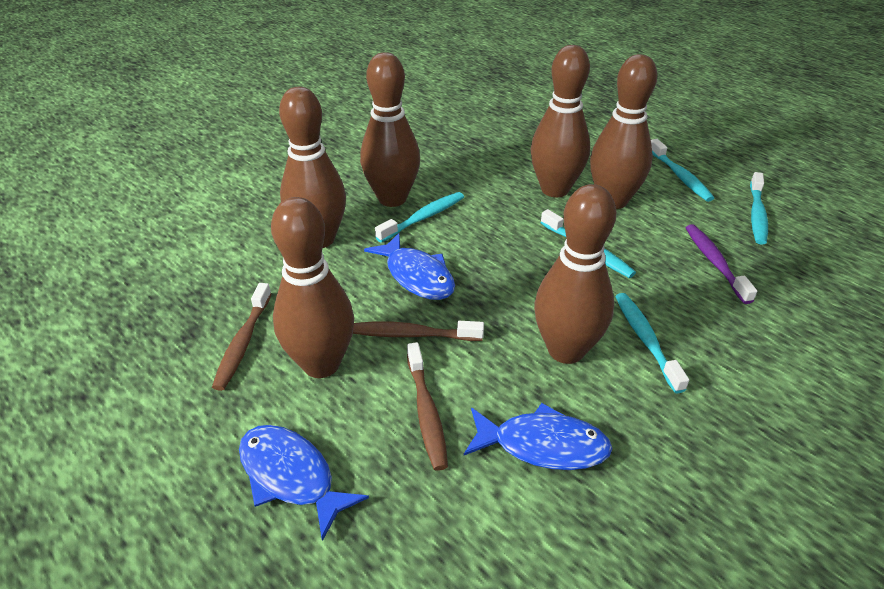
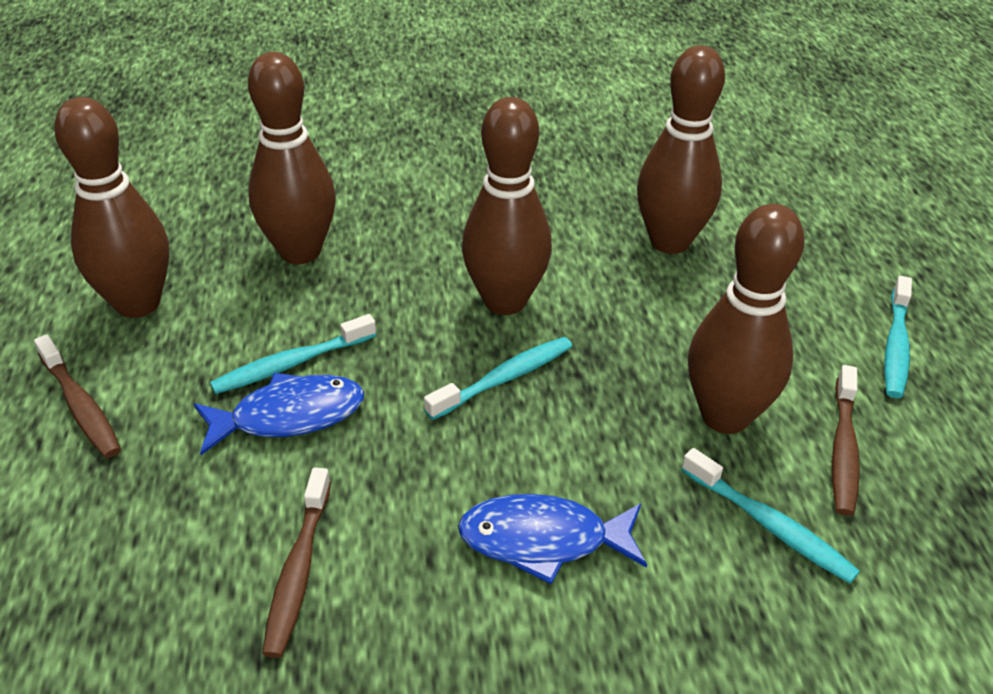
blue fish: [239,425,369,541] [364,233,455,300] [464,403,612,470] = 3 -> [194,373,364,455] [458,494,647,585] = 2
brown bowling pin: [271,197,354,378] [279,87,346,248] [360,52,420,207] [531,45,590,197] [534,184,616,364] [590,54,657,209] = 6 -> [54,97,169,318] [248,52,336,264] [462,97,552,315] [637,45,725,254] [688,204,805,434] = 5
purple toothbrush: [685,224,757,304] = 1 -> none = 0
turquoise toothbrush: [375,192,464,243] [540,209,636,278] [615,293,689,393] [651,139,714,202] [750,172,768,245] = 5 -> [210,314,376,394] [424,337,572,420] [681,448,860,584] [884,276,912,398] = 4

